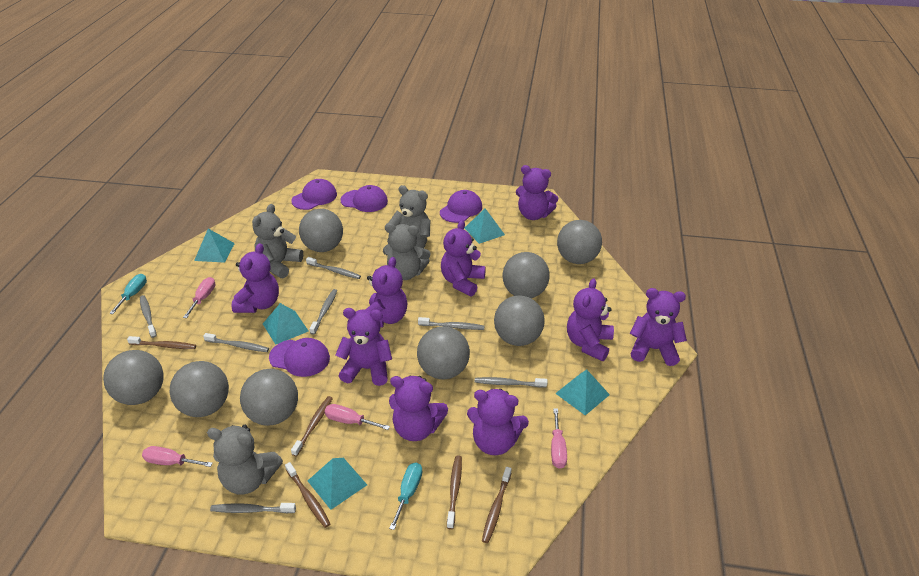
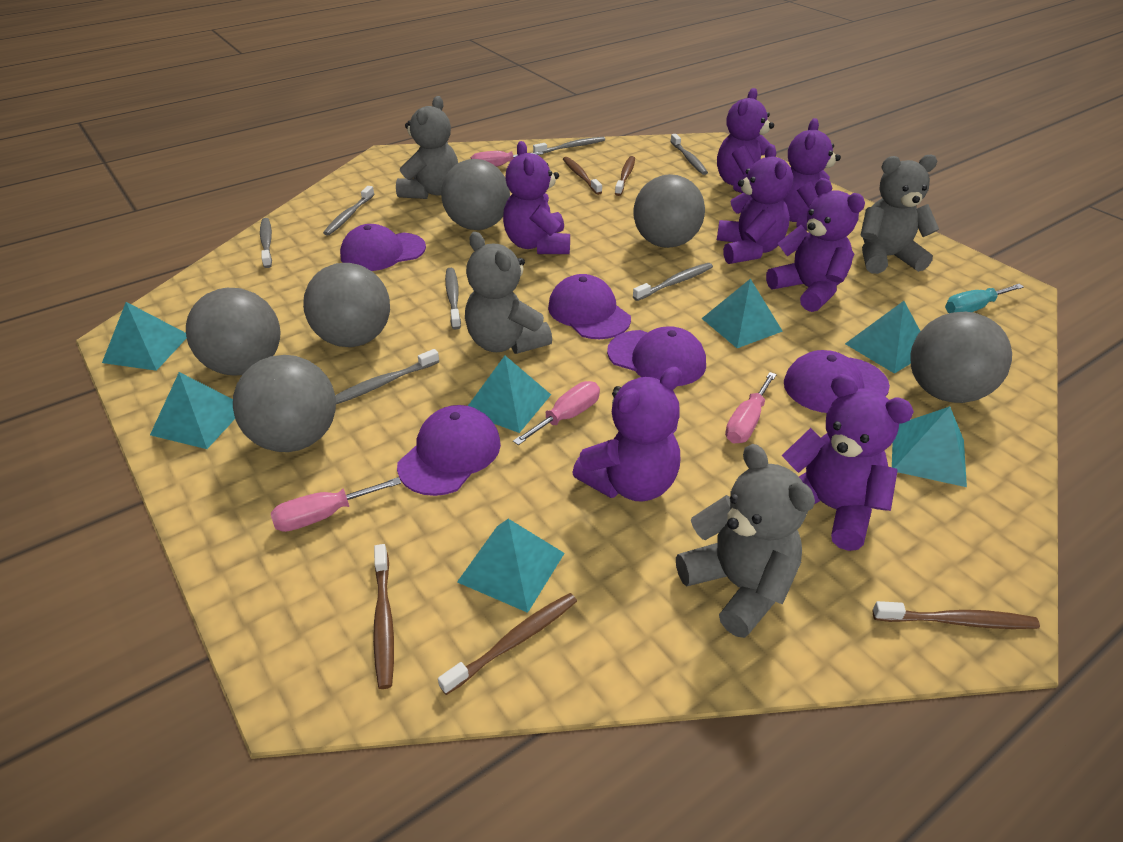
grey ball: [103,350,164,405] [169,361,229,417] [240,369,298,426] [299,209,343,252] [417,326,470,379] [494,296,545,346] [502,252,550,298] [557,220,602,264] = 8 -> [186,288,281,376] [233,355,336,452] [303,263,390,347] [441,159,510,230] [633,174,705,248] [910,312,1012,403] = 6
purple cap: [269,338,330,377] [291,179,337,210] [341,185,388,212] [440,190,482,223] = 4 -> [340,224,426,271] [397,405,501,496] [548,274,631,339] [607,326,706,386] [784,350,890,413] = 5
purple teddy bear: [232,243,279,313] [335,308,392,386] [365,257,407,327] [389,376,448,441] [441,220,486,296] [467,389,529,455] [516,165,558,220] [567,278,614,361] [630,288,687,366] = 9 -> [503,141,570,254] [572,367,682,502] [717,88,774,193] [717,144,793,264] [766,178,865,312] [782,374,914,551] [783,118,841,231] = 7
turquoise pyramid: [194,229,235,263] [263,303,309,345] [308,458,367,510] [465,208,505,244] [555,369,610,415] = 5 -> [102,302,187,371] [150,372,235,449] [457,519,565,613] [468,356,551,433] [701,279,783,348] [845,301,920,374] [892,406,967,487] = 7
turquoise screwdriver: [109,274,147,314] [389,463,422,530] = 2 -> [945,284,1024,313] = 1

